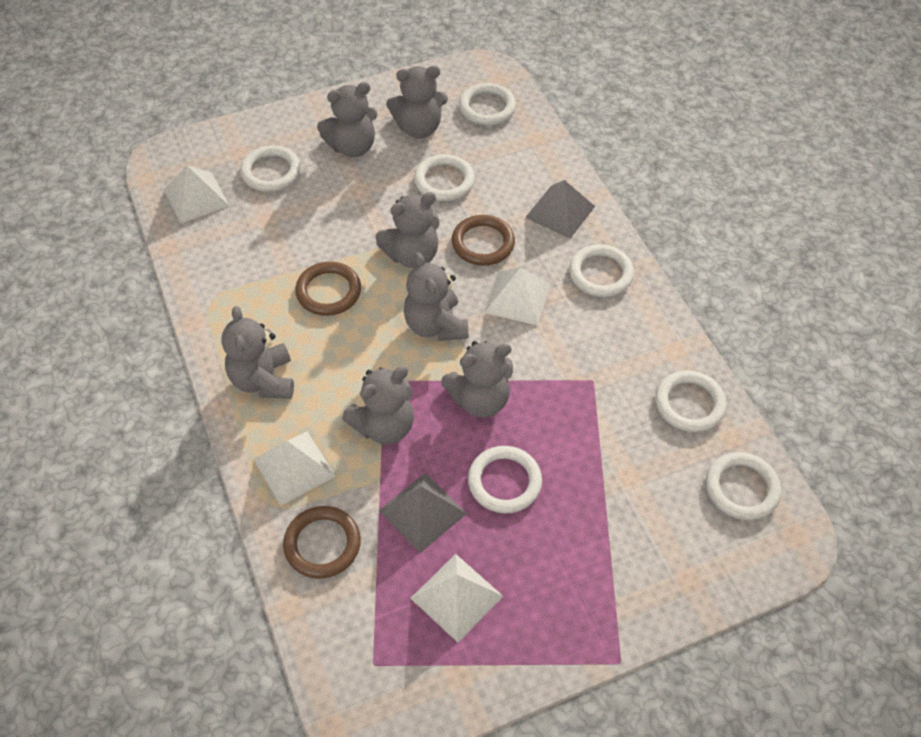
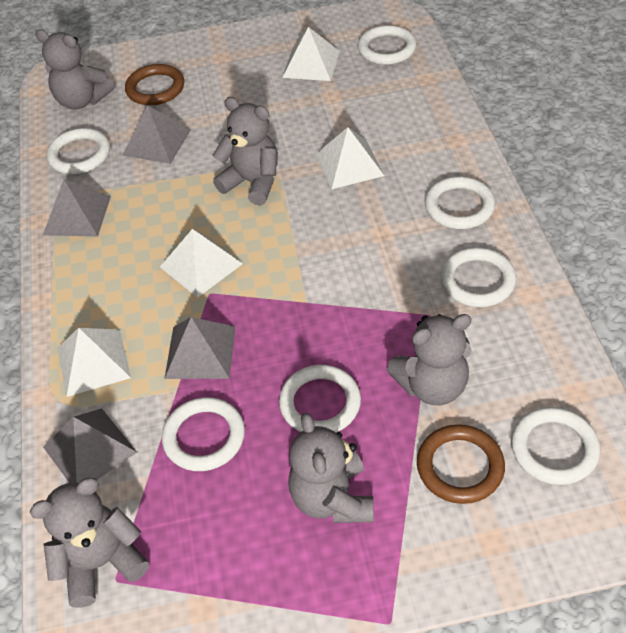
brown ring: [283,506,361,579] [295,262,361,316] [452,215,515,266] = 3 -> [125,64,184,105] [417,425,505,504] = 2
grey pyramid: [379,473,467,553] [525,180,595,239] = 2 -> [43,179,111,237] [43,408,137,483] [122,105,191,164] [164,317,235,379] = 4
grey teddy bear: [221,306,294,399] [317,82,378,157] [342,366,414,444] [376,192,440,268] [386,66,448,138] [403,252,469,341] [441,341,513,418] = 7 -> [30,478,149,608] [36,29,114,110] [213,97,278,205] [288,413,374,523] [387,314,471,405] = 5

